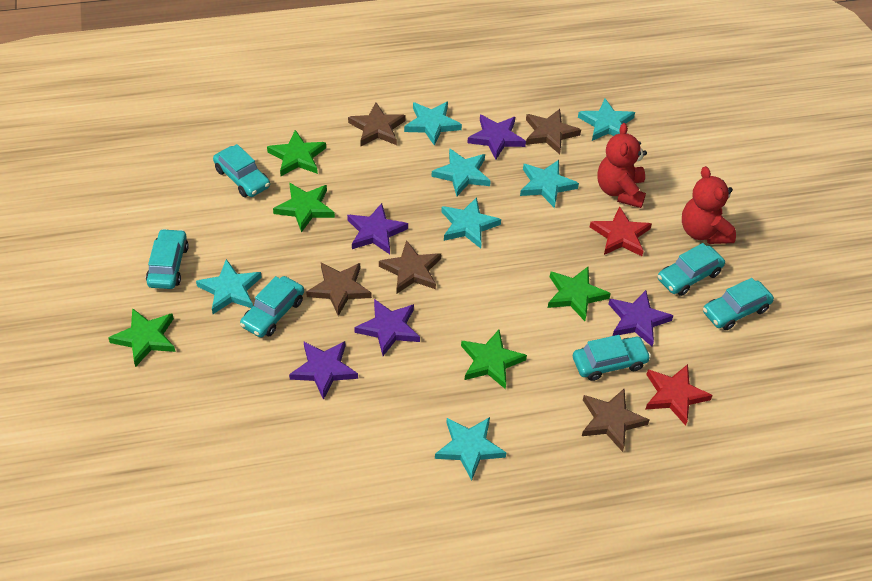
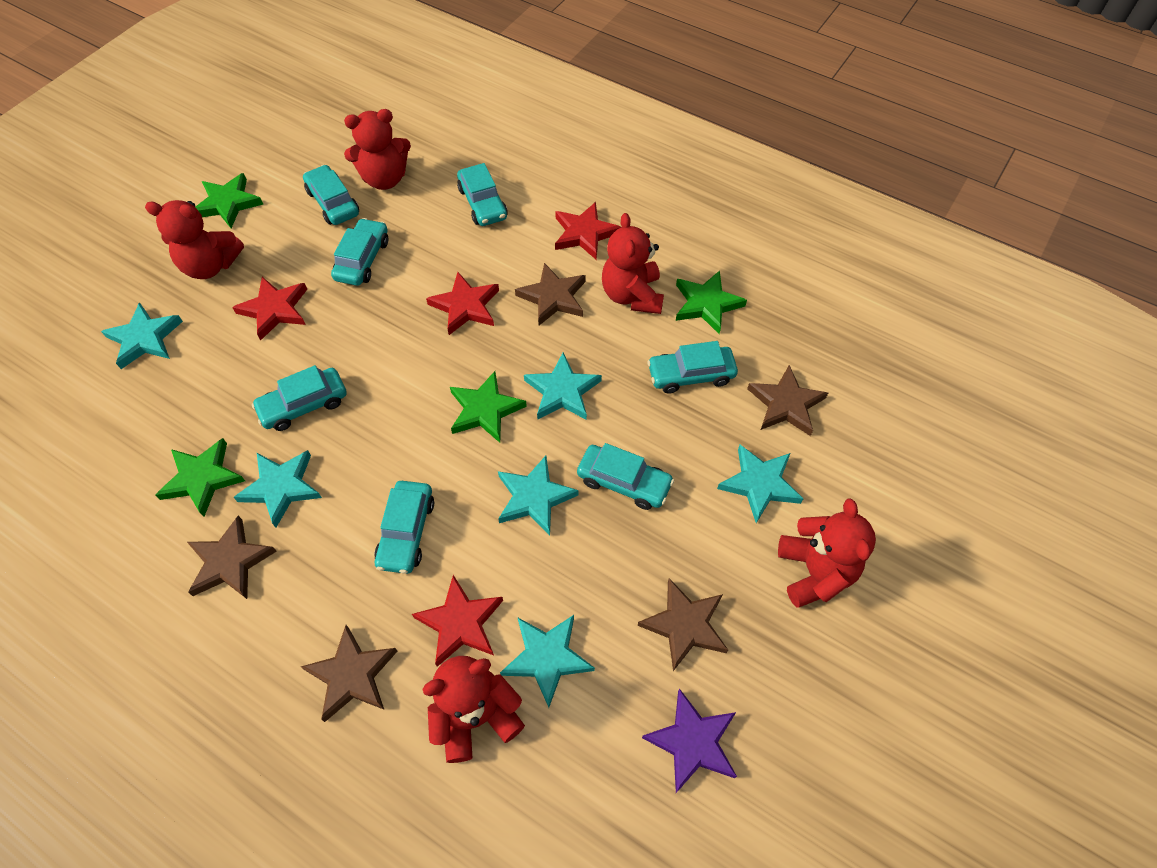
green star: [108,308,175,367] [267,130,326,176] [273,183,335,233] [461,330,527,389] [548,267,611,321] = 5 -> [155,438,245,517] [196,173,263,228] [450,371,527,443] [676,271,747,334] = 4
purple star: [289,341,358,400] [347,203,408,254] [354,299,420,356] [467,115,526,159] [609,290,674,346] = 5 -> [642,689,737,793] = 1
red star: [590,206,652,256] [645,364,713,426] = 2 -> [232,277,307,341] [412,575,503,667] [426,272,499,335] [555,202,621,259] = 4
red teddy bear: [597,123,647,208] [682,166,736,244] = 2 -> [145,200,244,279] [344,109,411,190] [422,656,525,763] [602,213,664,314] [778,498,876,608] = 5
turquoise car: [146,229,189,289] [213,144,270,197] [240,276,304,338] [573,335,651,381] [658,243,725,296] [703,278,774,330] = 6 -> [252,365,347,431] [303,165,359,225] [331,218,388,286] [374,481,434,574] [457,163,508,226] [577,443,674,510] [647,341,738,394] = 7
turquoise star: [196,259,262,314] [404,101,462,146] [431,148,491,196] [435,417,506,481] [441,197,501,249] [520,160,579,208] [578,98,635,141] = 7 -> [101,303,183,369] [234,450,322,528] [498,456,579,535] [500,615,595,708] [524,352,602,420] [717,445,803,523] = 6

